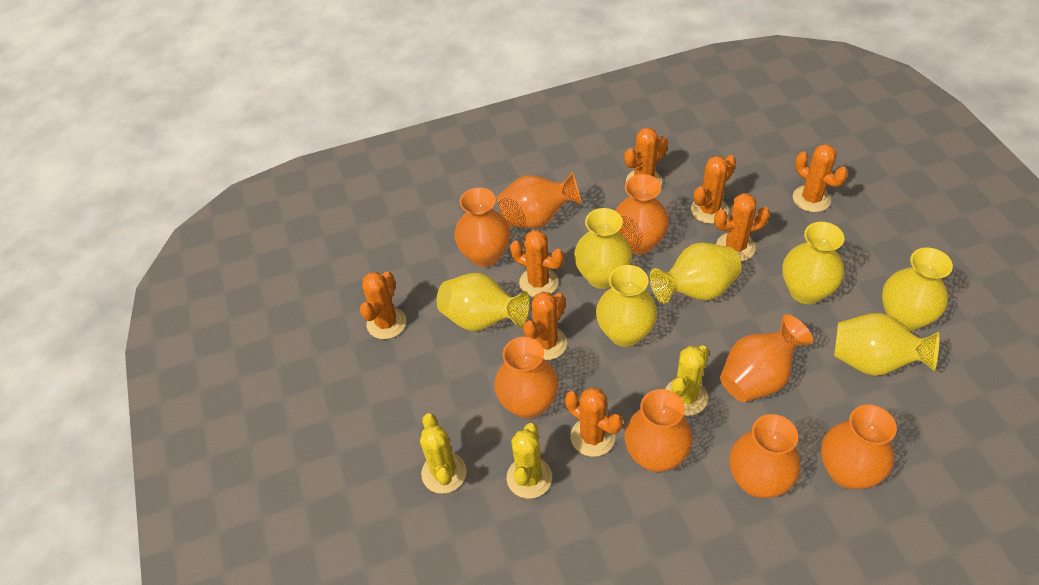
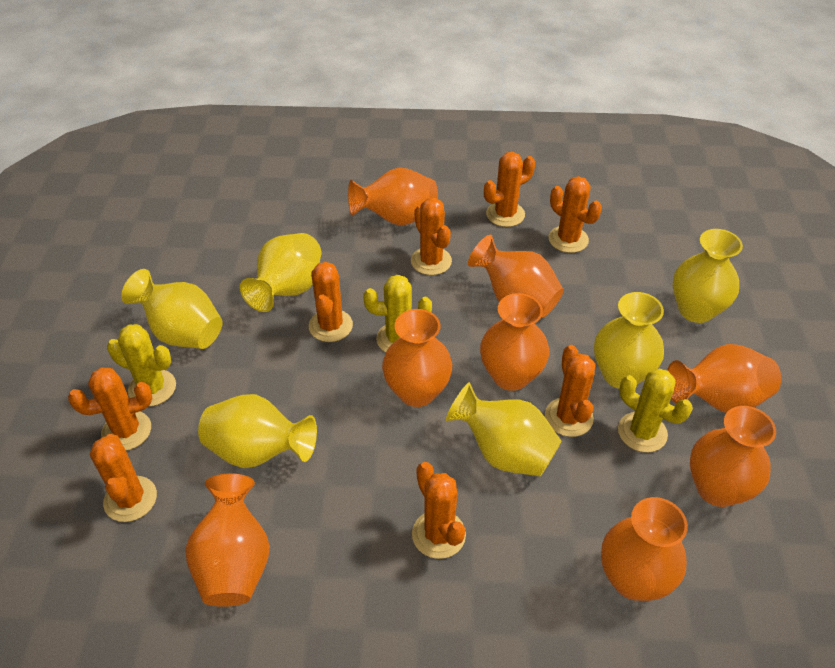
yellow vase: [437,273,530,331] [574,208,632,289] [596,265,657,347] [650,243,742,304] [782,222,844,304] [834,313,940,376] [882,247,953,331] = 7 -> [121,269,223,349] [198,394,317,468] [240,233,321,312] [446,382,562,476] [594,292,664,389] [673,229,743,323] = 6

